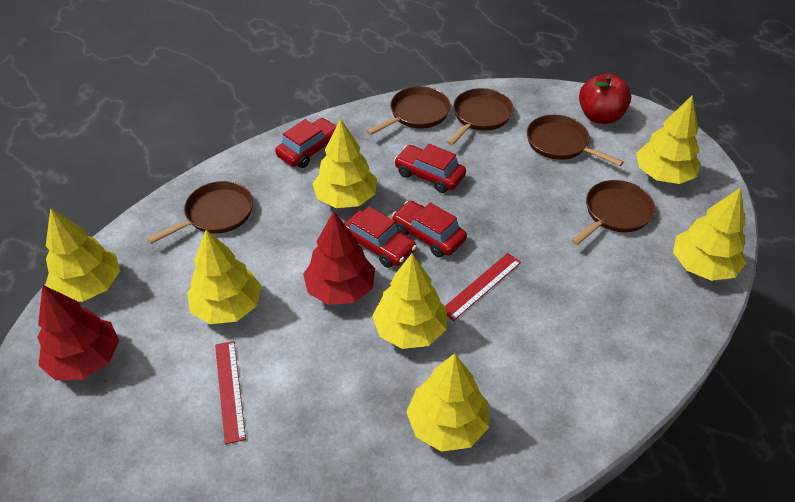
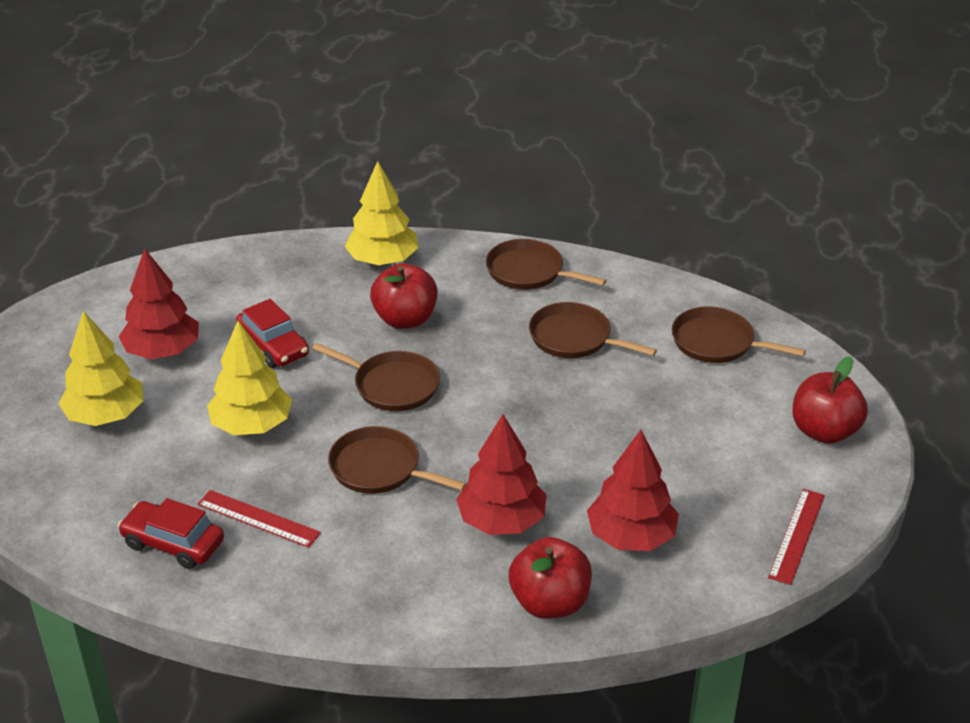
red apple: [579,73,632,124] = 1 -> [370,263,438,329] [509,537,592,619] [792,356,868,444] = 3
red car: [275,118,336,168] [344,206,417,268] [392,201,467,257] [394,144,466,193] = 4 -> [118,498,224,569] [236,299,309,368] = 2
red tree: [37,285,119,380] [303,211,375,305] = 2 -> [119,248,199,359] [456,414,547,535] [587,430,679,551] = 3
yellow tree: [45,208,120,302] [187,230,261,324] [312,118,377,208] [372,254,447,349] [406,353,489,452] [636,95,701,184] [673,187,746,281] = 7 -> [58,311,144,426] [207,321,292,435] [345,161,419,265] = 3

